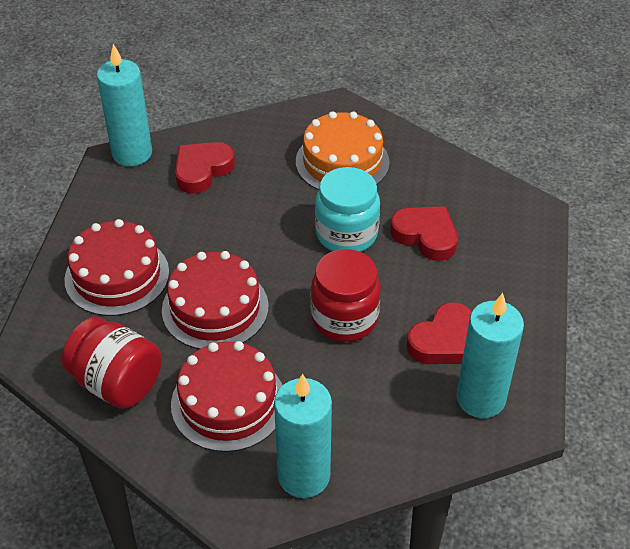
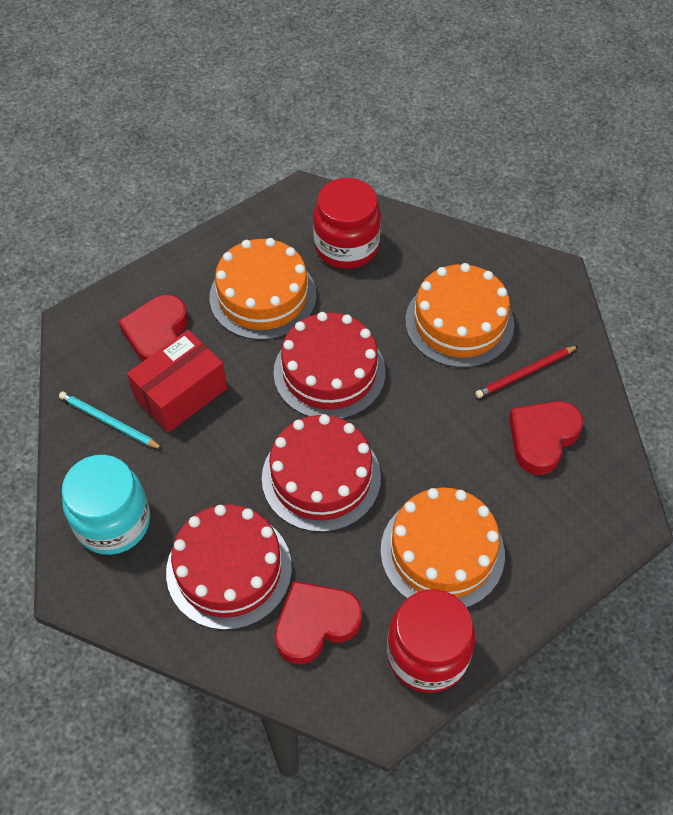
orange cake: [296,111,390,190] = 1 -> [210,238,316,340] [381,487,505,608] [405,263,514,368] = 3
red box: none = 0 -> [127,330,227,433] = 1
red pencil: none = 0 -> [475,346,578,398] = 1
turquoise candle: [97,44,152,166] [274,374,332,498] [456,293,524,418] = 3 -> none = 0
turquoise pencil: none = 0 -> [59,391,163,449] = 1

